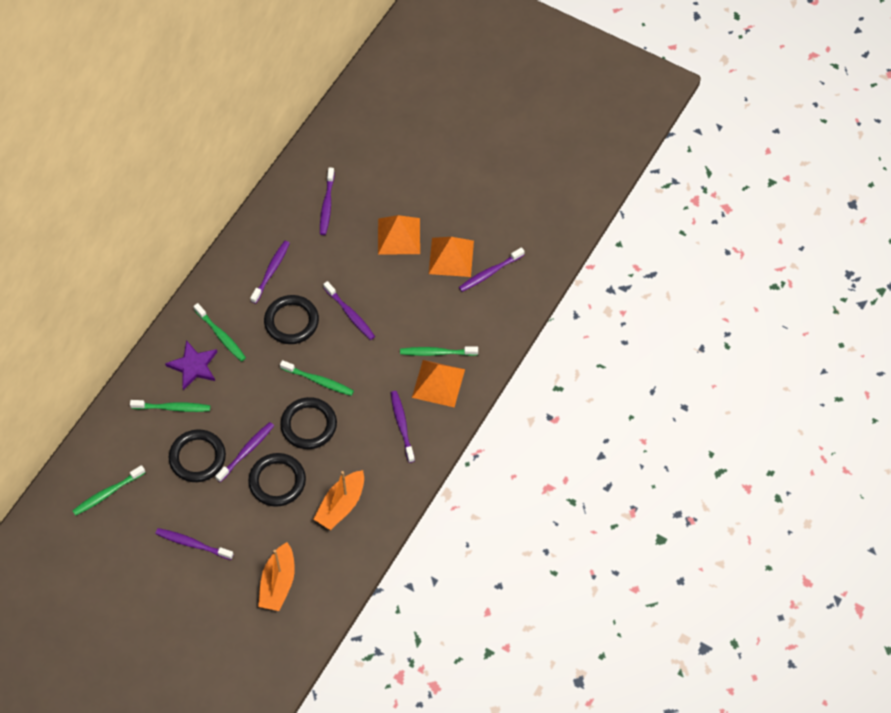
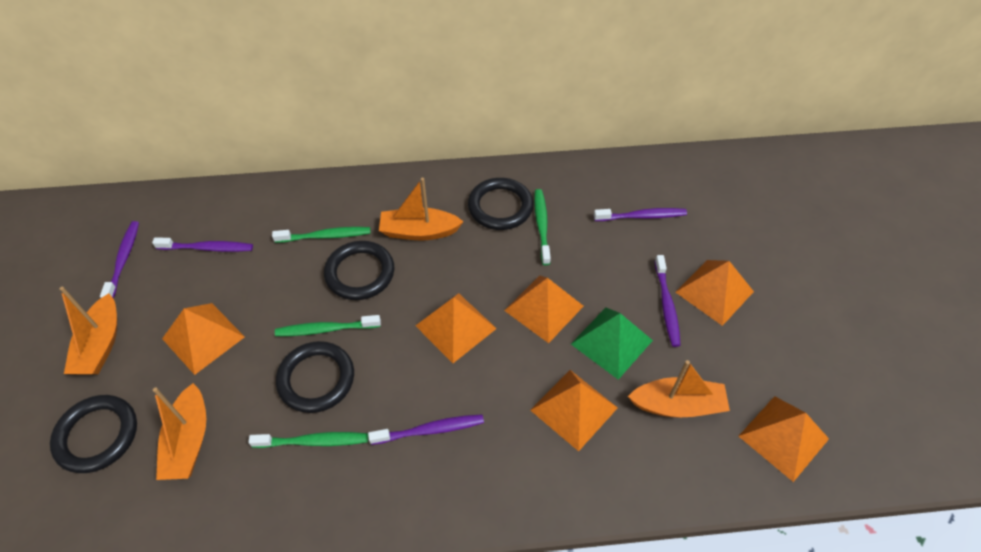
green pyramid: none = 0 -> [571,308,653,380] = 1
green toothbrush: [72,465,145,516] [130,400,210,412] [193,303,246,362] [280,360,354,396] [400,346,478,356] = 5 -> [248,432,368,448] [272,227,371,243] [275,315,381,336] [534,189,551,265] = 4
orange boat: [258,542,295,611] [313,470,364,530] = 2 -> [60,287,117,374] [153,383,206,480] [379,178,464,241] [628,360,730,417] = 4
orange pyramid: [378,215,420,255] [412,360,465,407] [429,237,474,277] = 3 -> [162,303,245,375] [415,293,497,363] [504,276,584,343] [530,370,618,451] [675,260,754,326] [739,396,829,482] = 6
purple star: [165,340,217,390] = 1 -> none = 0
purple toothbrush: [156,528,234,560] [215,422,274,482] [250,241,290,304] [320,167,335,235] [323,281,375,340] [391,391,415,463] [459,247,525,292] = 7 -> [100,221,139,298] [152,237,253,252] [368,414,484,445] [594,208,687,221] [655,255,681,347] = 5

